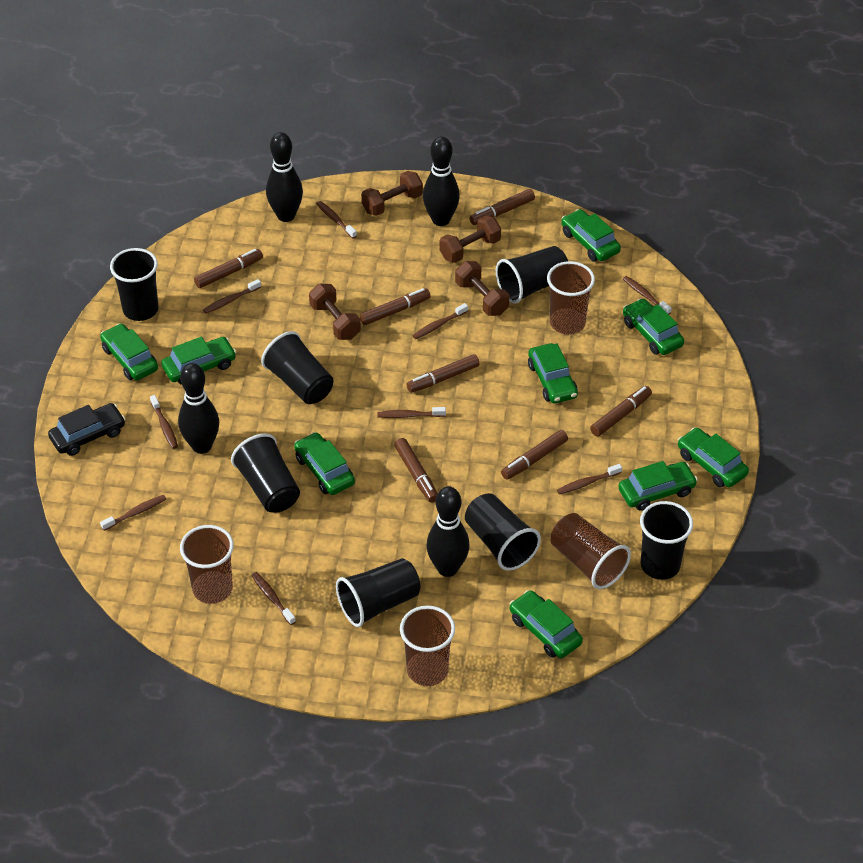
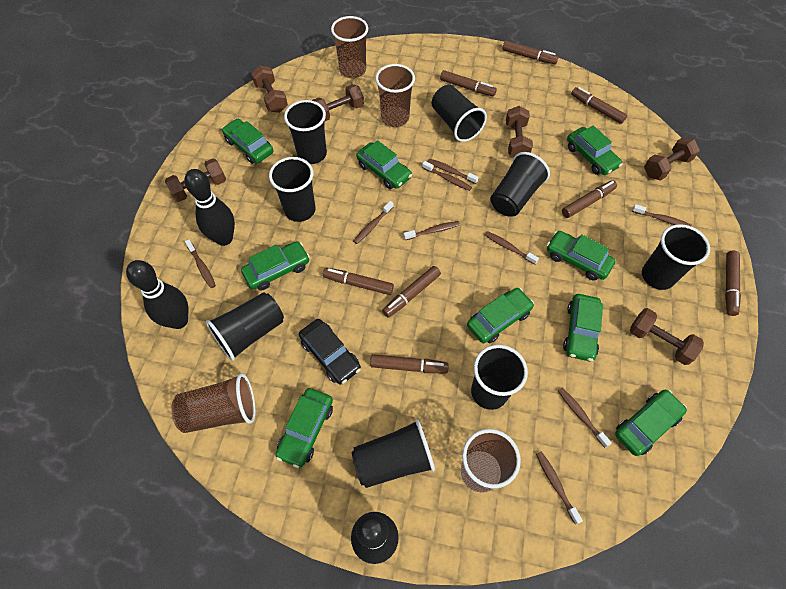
black bowling pin: [178,363,219,454] [266,132,303,222] [423,136,460,226] [426,486,470,577] = 4 -> [126,260,189,329] [184,169,235,246] [351,512,399,564] = 3
black cup: [110,248,159,321] [231,433,300,513] [261,331,334,404] [336,558,420,627] [465,493,541,571] [496,246,568,304] [640,501,693,580] = 7 -> [206,292,284,361] [269,157,315,222] [284,100,327,164] [352,419,435,488] [432,85,487,142] [471,345,528,410] [490,152,550,217] [642,224,710,290] = 8
brown dumbbell: [309,284,361,340] [361,171,423,216] [439,216,501,263] [455,261,510,316] = 4 -> [165,158,226,202] [251,66,288,113] [312,84,364,122] [506,106,533,157] [630,308,704,365] [644,137,700,181] = 6
brown marker: [194,249,263,288] [360,288,431,325] [394,438,438,503] [407,354,480,393] [470,189,535,225] [501,430,568,480] [590,386,652,437] = 7 -> [323,268,394,295] [370,354,449,373] [382,266,441,318] [440,70,497,96] [502,41,559,64] [562,180,617,218] [571,87,627,124] [725,251,741,316] = 8

